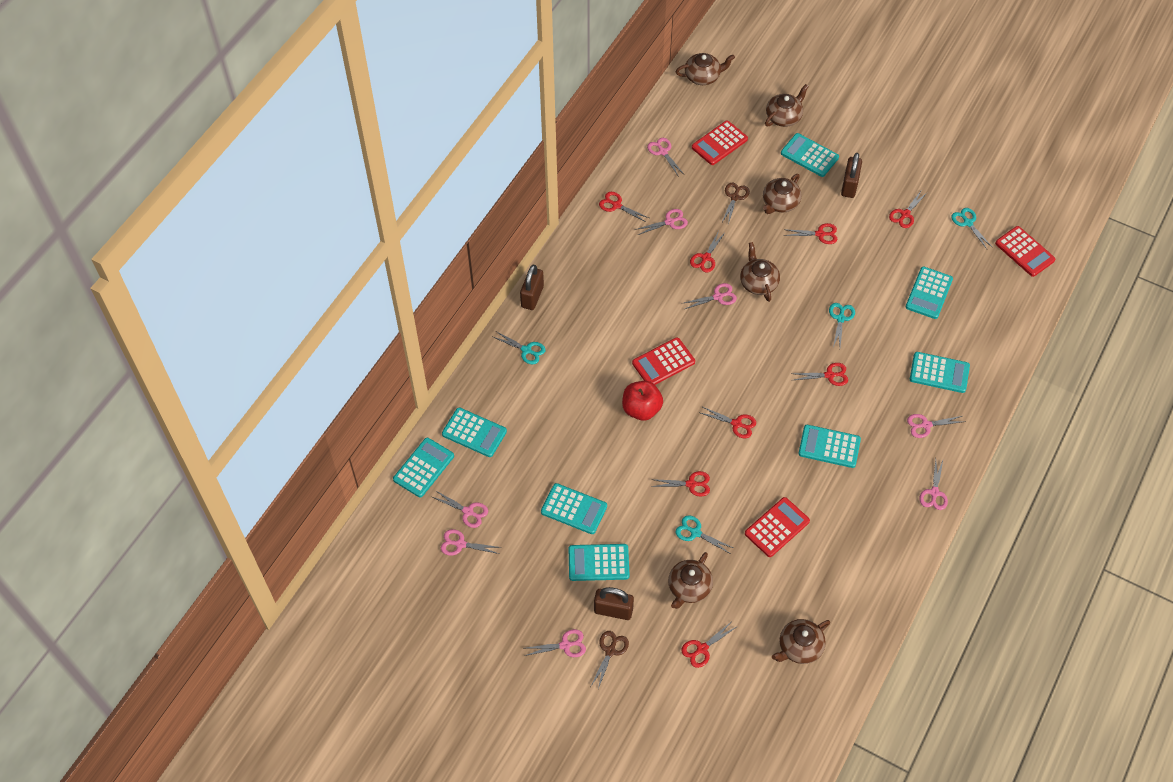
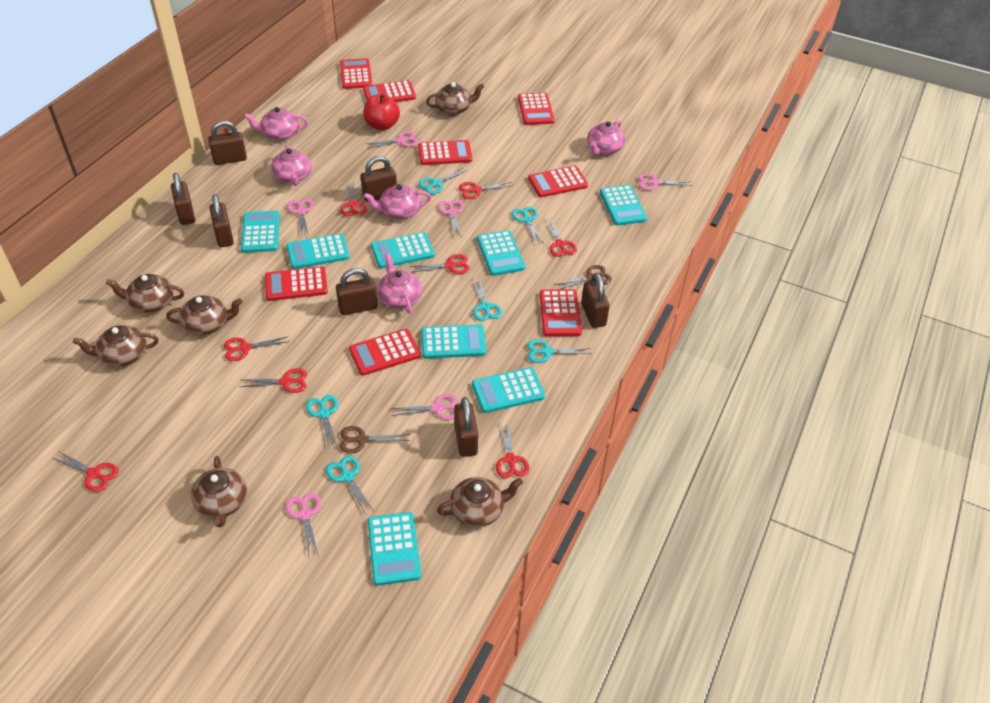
brown padlock: [520,265,544,310] [594,587,634,620] [841,153,862,198] = 3 -> [171,173,195,225] [208,121,247,165] [209,194,234,247] [336,268,378,315] [361,156,397,202] [454,397,478,457] [581,273,610,328] = 7
pink scissors: [433,490,488,528] [441,529,502,556] [525,629,586,657] [635,209,688,235] [647,138,684,177] [684,283,737,309] [907,414,966,438] [920,460,948,510] = 8 -> [286,493,321,557] [287,199,314,234] [366,131,418,149] [391,394,458,419] [438,200,464,237] [638,173,692,190] = 6
pink teapot: none = 0 -> [244,107,309,141] [271,144,312,186] [363,184,431,219] [377,253,422,314] [587,120,625,155] = 5
red calculator: [632,337,695,385] [692,121,748,165] [745,497,810,557] [995,226,1055,277] = 4 -> [265,266,328,301] [340,58,372,89] [349,329,421,376] [363,80,416,102] [418,140,472,165] [518,93,555,125] [528,166,588,197] [540,289,582,336] = 8
turquoise scissors: [493,331,546,364] [675,515,733,553] [829,303,855,348] [951,208,993,249] = 4 -> [306,395,338,450] [326,456,374,514] [419,167,467,195] [472,279,502,321] [512,207,544,243] [527,340,591,363] = 6

